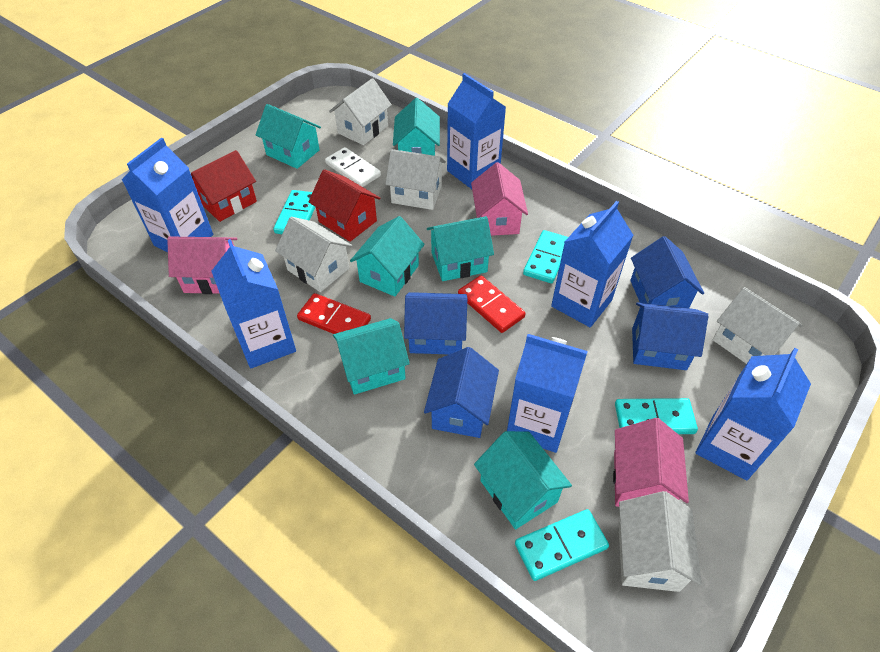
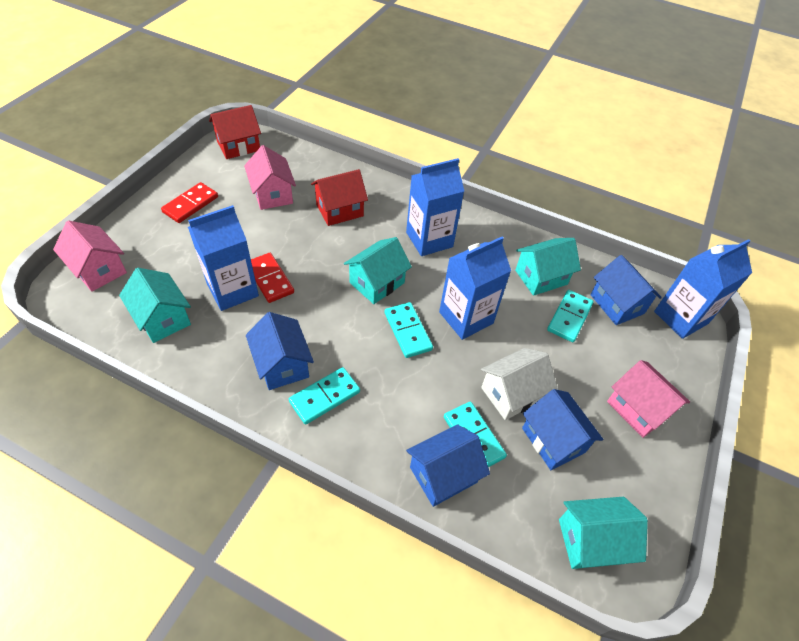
blue carton: [122,137,213,252] [212,239,296,369] [447,73,506,189] [507,334,588,453] [551,201,633,327] [695,348,811,480] = 6 -> [188,205,259,311] [406,158,464,256] [439,237,511,340] [654,239,752,339] = 4
turquoise house: [256,104,321,169] [333,318,410,395] [350,216,425,297] [393,98,440,156] [427,216,494,281] [474,431,572,529] = 6 -> [119,268,191,343] [344,237,412,304] [515,238,581,296] [559,497,648,569] = 4
white domino: [325,147,381,187] = 1 -> none = 0
white house: [275,217,352,292] [329,78,392,145] [385,149,446,210] [618,491,702,592] [712,287,803,364] = 5 -> [481,348,558,420] = 1

